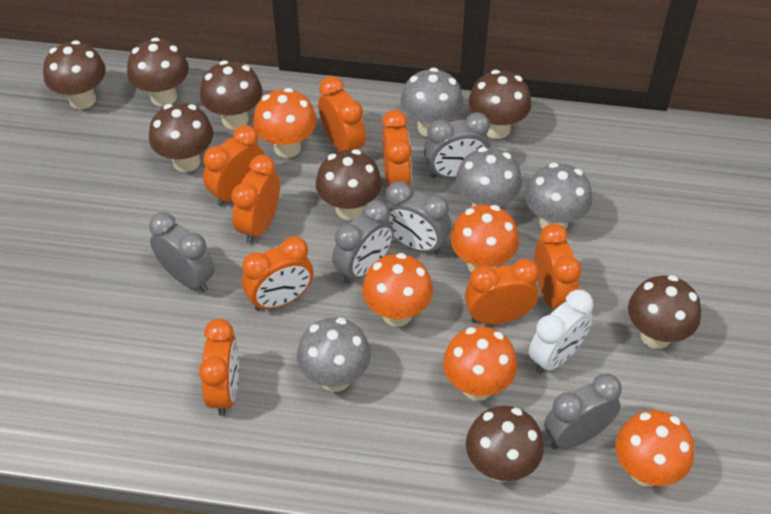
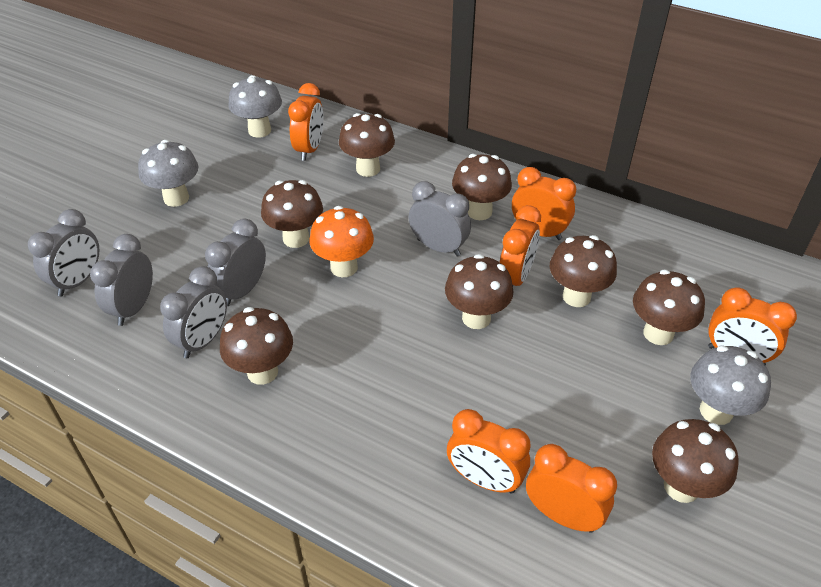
grey mushroom: [297,318,371,392] [401,68,463,137] [456,147,522,207] [525,163,592,229] = 4 -> [138,140,199,207] [228,75,282,138] [691,345,771,425] = 3
orange clock: [199,319,239,416] [203,125,264,207] [232,155,280,244] [242,236,314,311] [318,76,366,151] [382,110,412,188] [465,259,539,324] [535,223,582,309] = 8 -> [288,83,324,161] [447,409,531,494] [500,205,541,286] [512,167,576,240] [526,444,617,533] [708,287,797,365] = 6
orange mushroom: [253,88,317,158] [362,253,433,327] [443,326,518,401] [450,205,519,273] [615,410,694,487] = 5 -> [310,206,374,277] = 1
white clock: [528,289,594,374] = 1 -> none = 0

